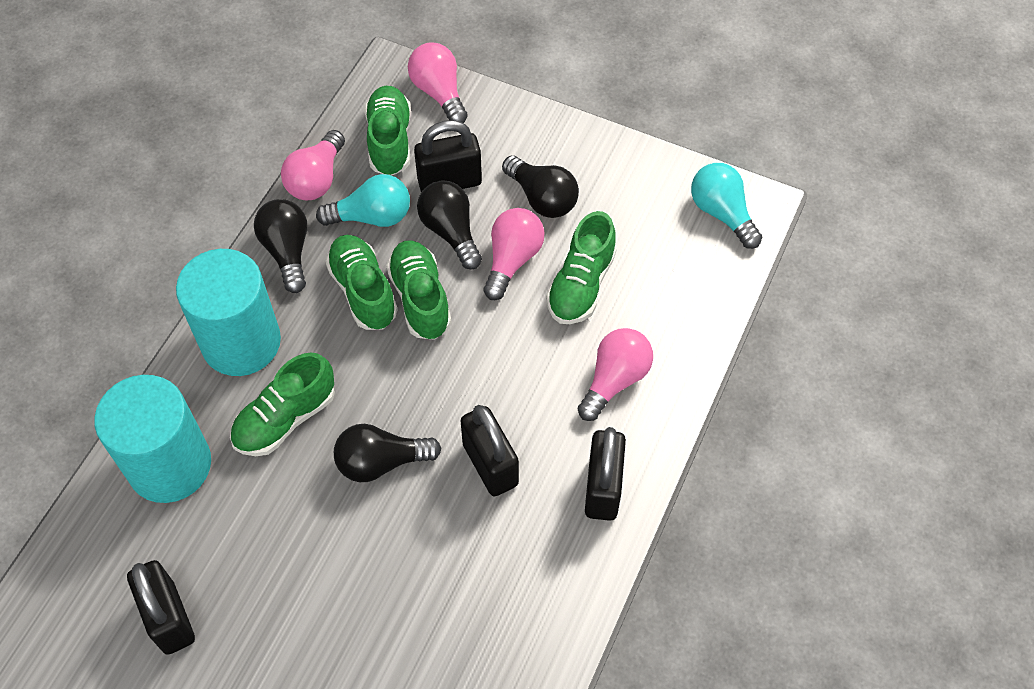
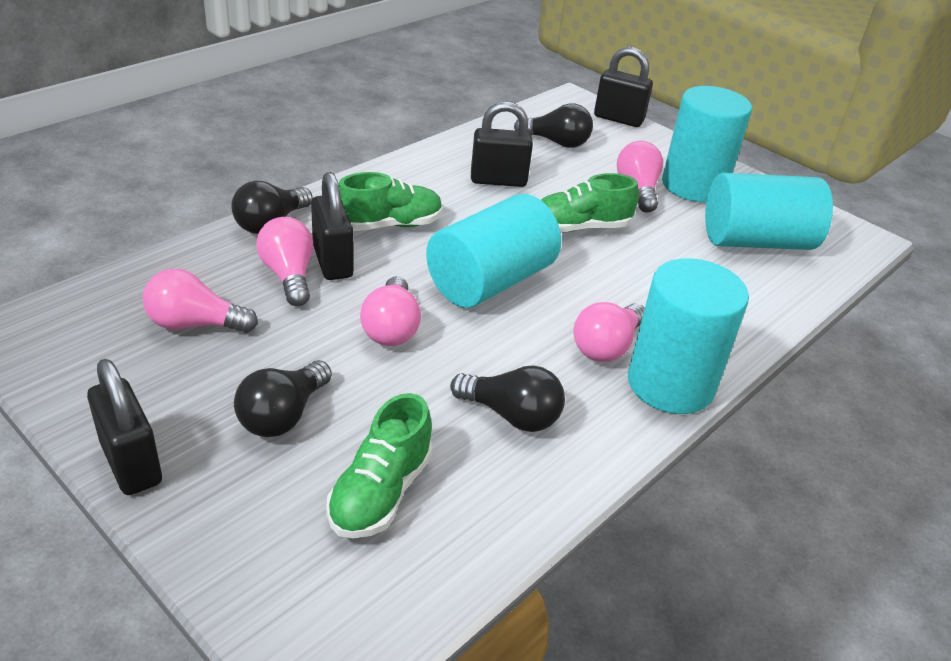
green shoe: [230,352,335,456] [325,235,398,330] [365,86,411,176] [386,240,451,340] [546,211,617,324] = 5 -> [326,393,433,538] [338,172,443,231] [541,173,639,232] = 3
pink light bulb: [281,130,345,200] [408,42,468,123] [483,208,544,300] [578,328,653,421] = 4 -> [143,269,258,333] [256,217,313,306] [360,276,421,346] [574,302,645,362] [617,141,663,213] = 5
turquoise cylinder: [94,375,211,503] [176,249,281,376] = 2 -> [426,194,561,308] [628,258,749,414] [662,86,752,202] [705,173,833,250] = 4
turquoise light bulb: [316,174,410,227] [691,163,762,249] = 2 -> none = 0

